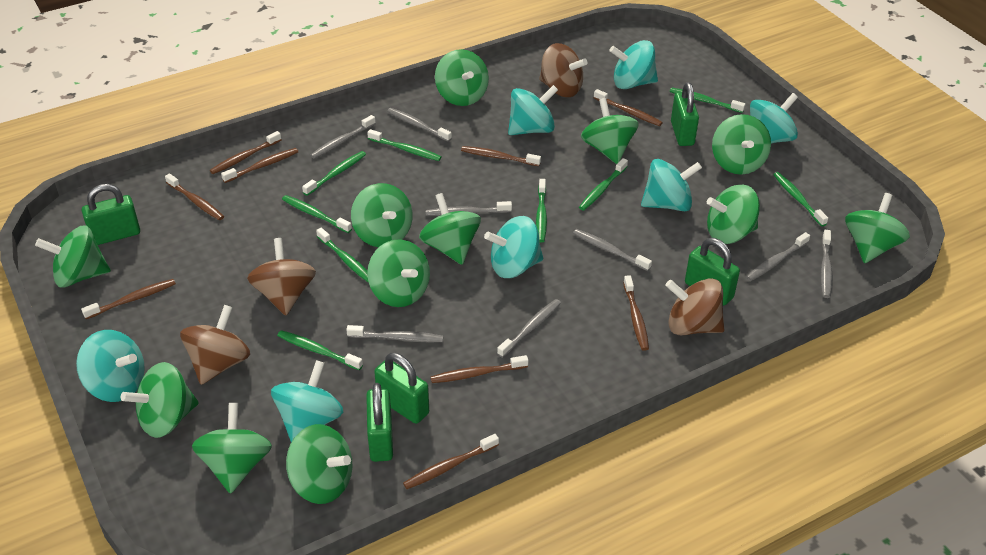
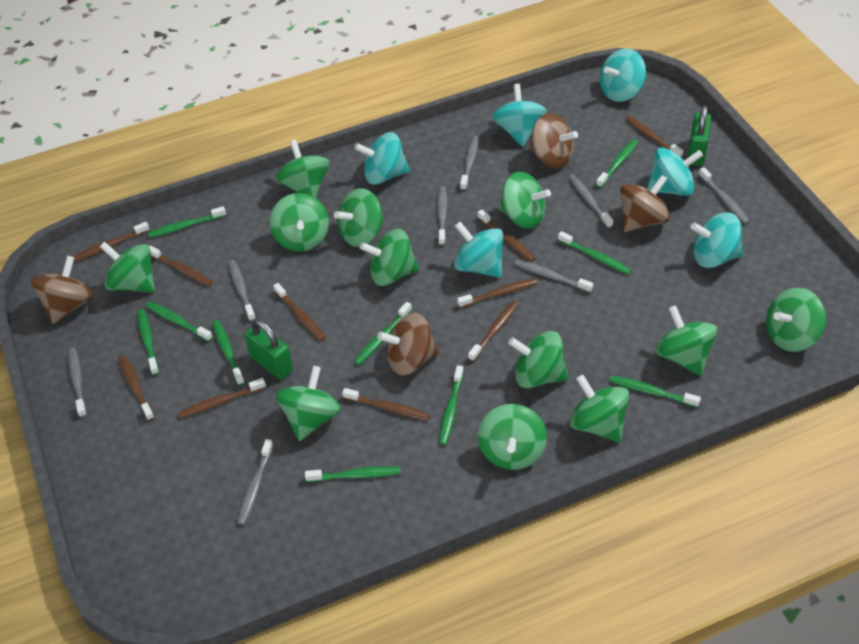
brown toothbrush: [81,279,176,319] [165,173,224,220] [210,131,281,174] [221,148,298,183] [403,434,499,489] [430,355,528,383] [461,146,541,166] [594,89,663,126] [623,275,649,351] = 9 -> [73,222,150,262] [118,355,155,421] [149,246,213,286] [178,378,266,418] [273,283,326,341] [342,388,430,420] [457,278,538,308] [468,301,519,362] [477,209,536,262] [625,116,683,157] = 10
green padlock: [82,184,140,245] [366,383,393,462] [374,353,429,424] [671,82,699,146] [685,238,740,306] = 5 -> [244,319,293,380] [688,105,711,166] = 2
green toothbrush: [277,330,363,370] [282,195,352,233] [302,151,366,196] [316,228,369,283] [367,129,442,161] [536,179,547,243] [579,158,628,211] [670,88,746,113] [773,172,828,227] = 9 -> [137,309,159,375] [146,301,213,342] [148,206,226,238] [212,320,245,385] [305,466,401,482] [354,302,412,365] [439,365,464,445] [558,231,632,275] [596,139,638,188] [609,375,701,407] = 10
turquoise spinning top: [76,330,145,402] [271,360,343,442] [484,216,543,278] [508,85,558,135] [609,40,658,89] [641,159,702,211] [750,93,798,143] = 7 -> [354,132,410,185] [454,222,503,277] [492,84,547,147] [600,48,646,102] [647,147,703,196] [691,212,743,268] = 6

